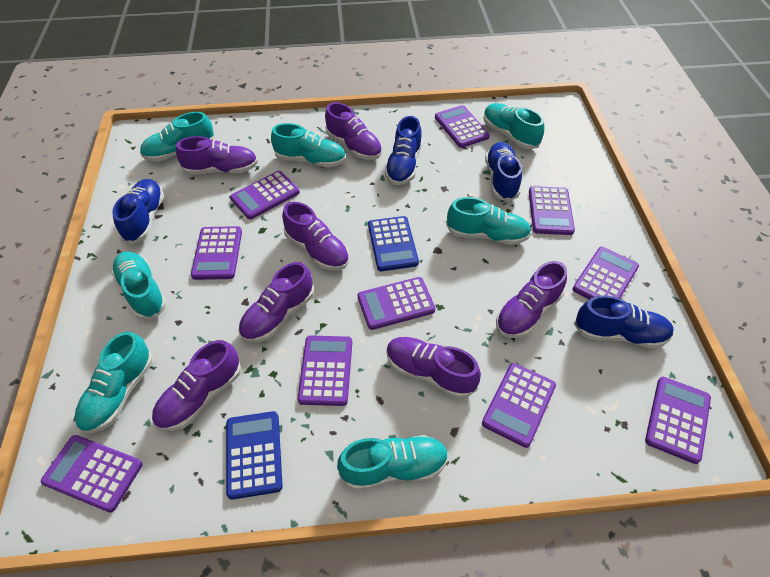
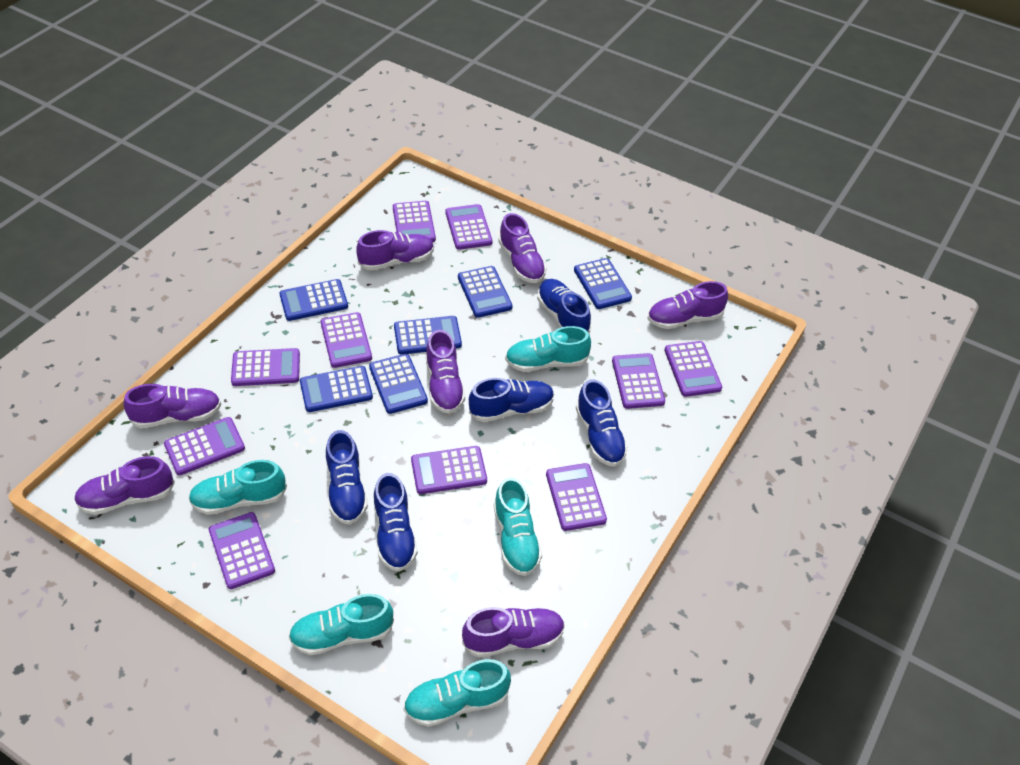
blue calculator: [226,411,283,500] [368,216,419,271] = 2 -> [279,279,348,321] [300,366,373,412] [369,354,428,414] [394,316,462,355] [458,266,512,318] [574,258,632,309] = 6
blue shoe: [112,179,164,244] [385,116,422,185] [485,142,522,202] [574,295,674,349] = 4 -> [326,430,368,525] [373,473,418,572] [469,378,554,422] [537,279,591,333] [576,379,628,467] = 5
turquoise shoe: [74,331,153,434] [111,252,167,320] [140,112,215,162] [271,123,346,168] [337,435,449,491] [446,197,531,245] [483,103,544,149] = 7 -> [188,460,287,515] [288,594,394,655] [403,659,511,727] [493,477,542,576] [505,326,591,372] = 5

